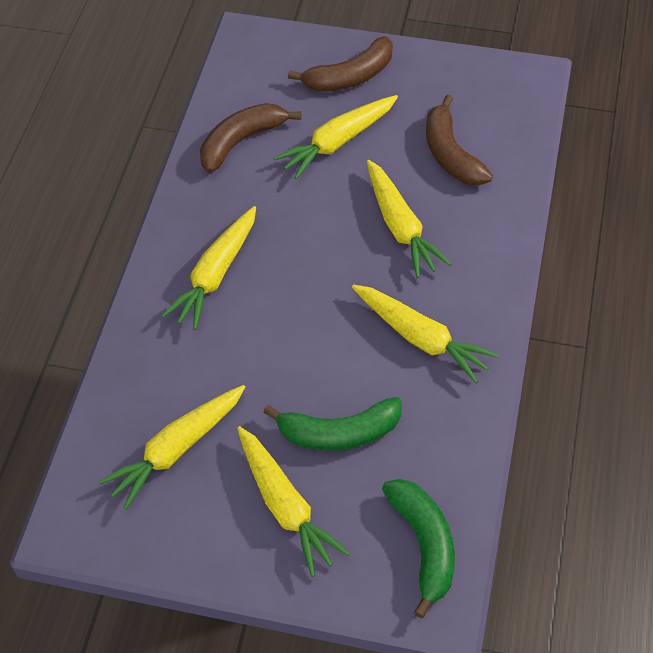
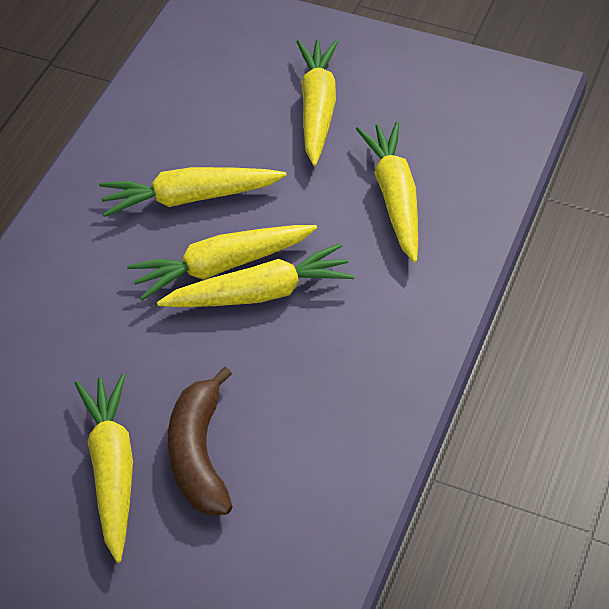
brown banana: [200,103,301,173] [288,36,393,92] [426,95,493,186] = 3 -> [168,367,233,516] = 1
green banana: [263,397,402,451] [382,479,455,618] = 2 -> none = 0

